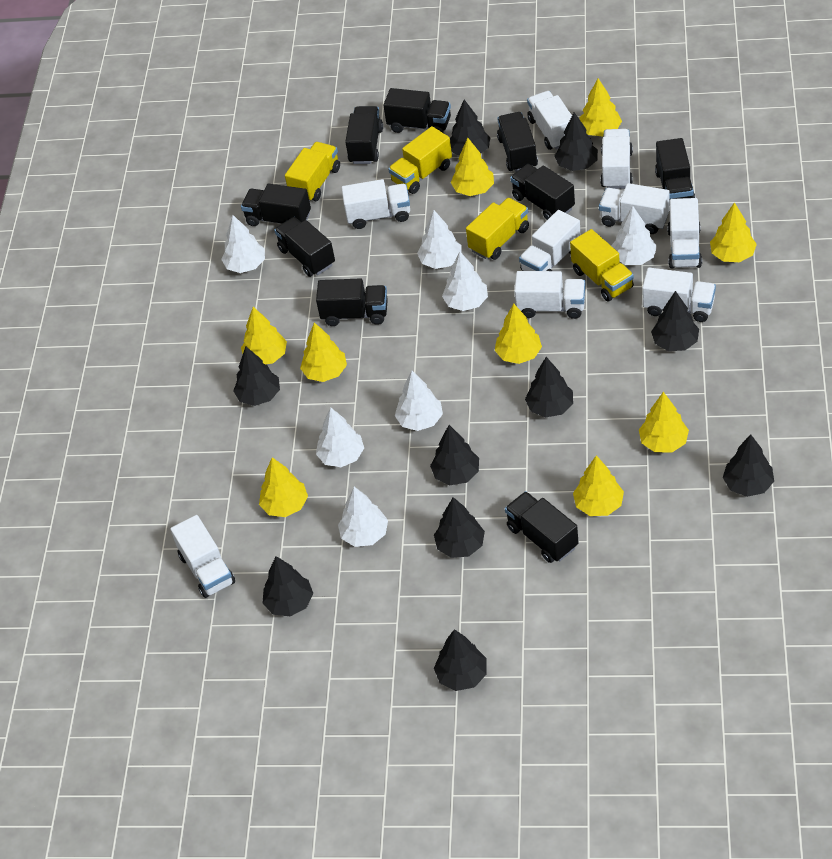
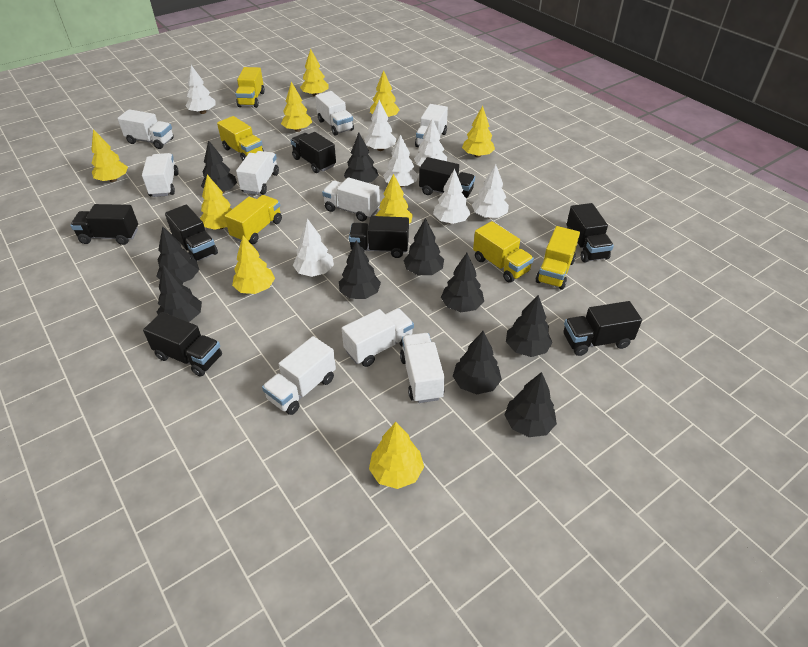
black truck: [241,184,311,226] [274,217,335,277] [316,278,388,326] [345,106,383,164] [383,88,451,133] [497,112,538,172] [505,491,579,563] [510,164,575,220] [655,138,695,199] = 9 -> [70,204,138,245] [143,312,222,377] [165,204,218,261] [290,132,336,173] [349,216,409,258] [419,157,475,198] [563,301,642,356] [566,203,614,263] = 8
yellow truck: [285,142,340,201] [388,126,452,194] [466,198,529,260] [570,229,634,302] = 4 -> [217,116,264,161] [225,195,282,244] [235,67,265,108] [473,221,534,283] [536,226,580,290] = 5

